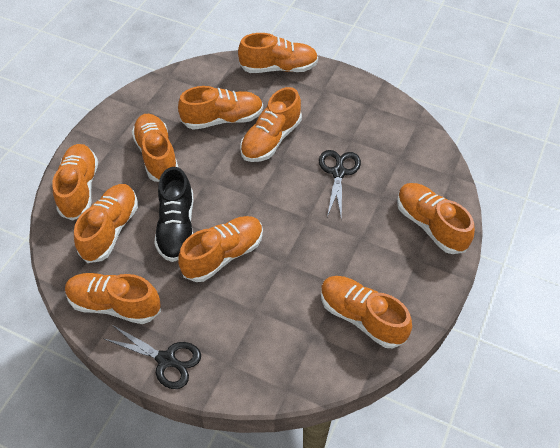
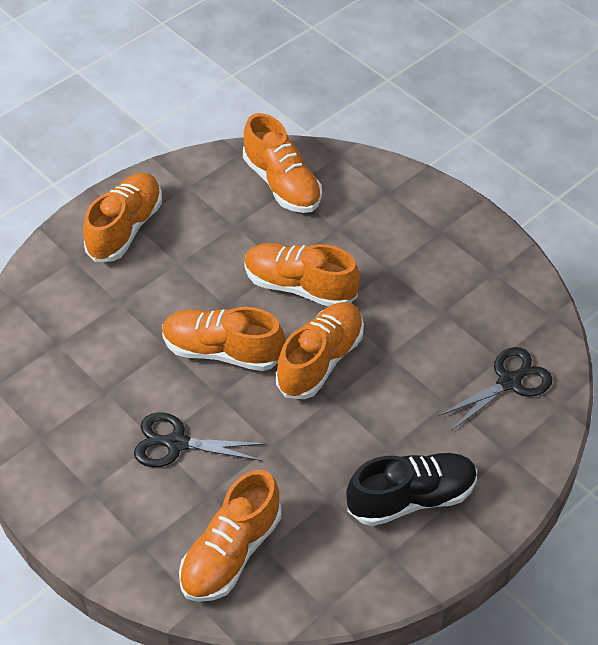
orange shoe: [52,144,98,221] [65,273,161,324] [74,184,138,263] [132,114,178,182] [178,86,263,130] [178,216,263,282] [238,33,318,73] [240,87,302,162] [321,276,412,348] [397,183,475,254] = 10 -> [83,173,162,262] [162,307,285,371] [179,470,281,602] [243,113,322,213] [244,243,360,307] [276,302,364,399] = 6

